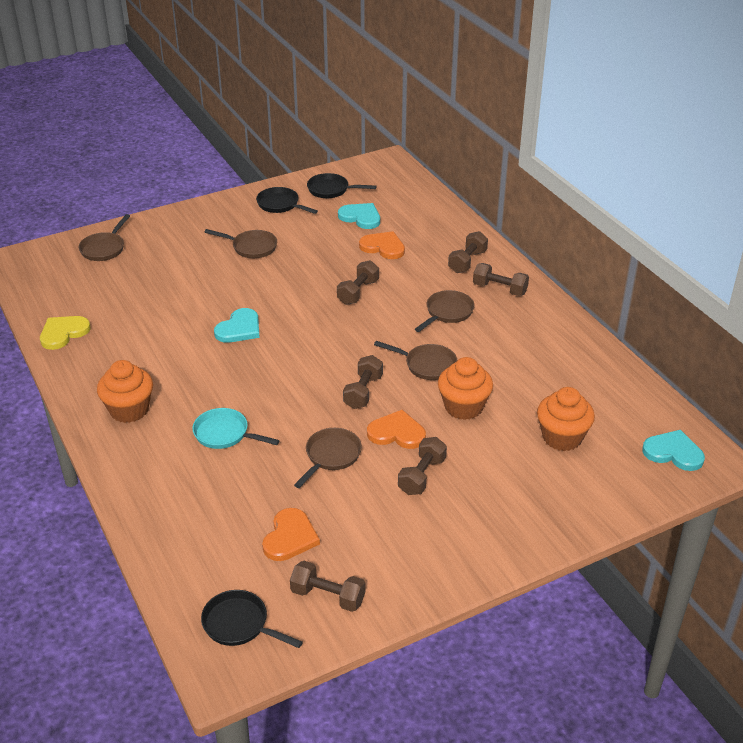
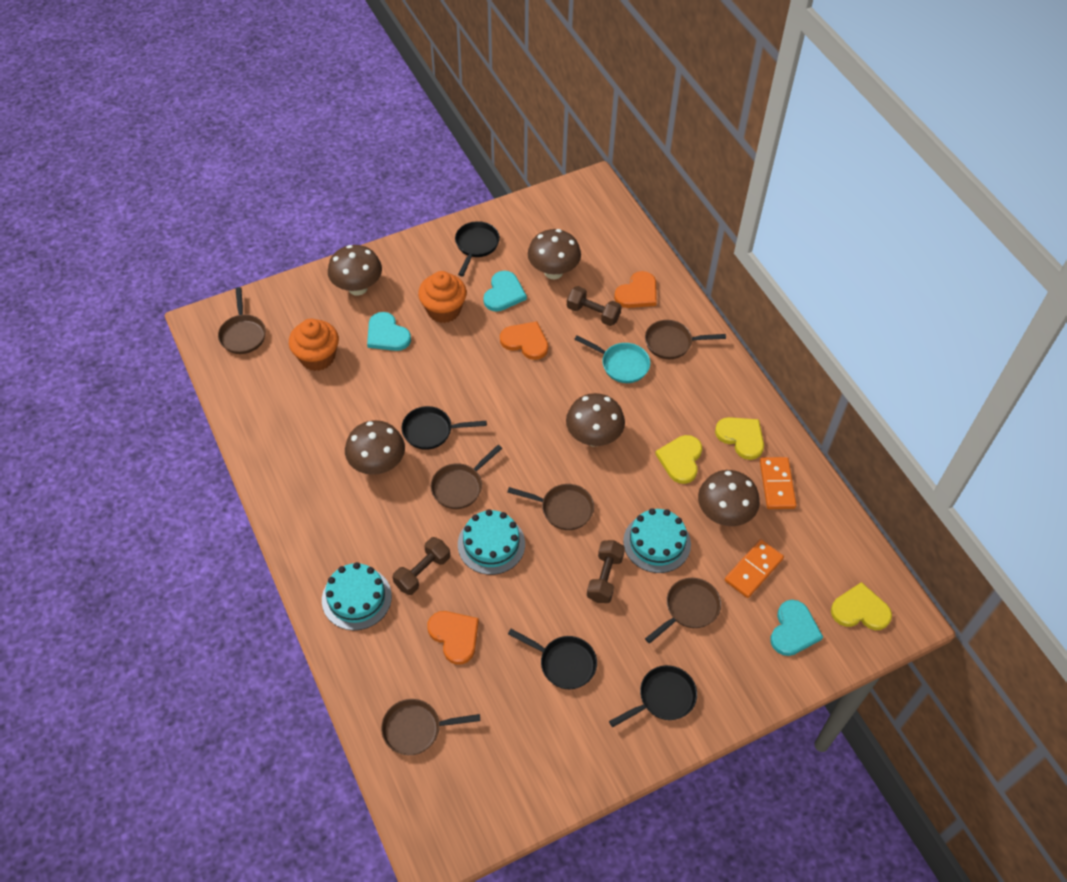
black pan: [201,590,303,648] [256,187,318,214] [307,173,377,198] = 3 -> [401,406,487,450] [455,221,500,276] [508,629,597,689] [609,665,697,727] = 4
brown dumbbell: [290,561,365,612] [337,260,379,305] [343,355,383,409] [398,437,447,495] [448,231,488,273] [473,263,529,296] = 6 -> [393,537,450,595] [567,286,622,326] [587,540,625,603] = 3
brown mushroom: none = 0 -> [328,245,382,296] [345,420,405,475] [528,229,581,279] [566,393,625,447] [698,470,760,526] = 5
brown pan: [79,214,130,261] [205,229,277,258] [294,428,362,488] [374,341,457,380] [415,290,475,332] = 5 -> [218,287,266,354] [381,699,480,755] [431,445,502,509] [507,484,594,530] [645,320,726,359] [645,578,721,643] = 6
orange cupcake: [97,360,153,423] [438,357,493,420] [537,387,595,451] = 3 -> [289,319,339,371] [418,271,467,323] = 2
orange domino: none = 0 -> [725,539,784,598] [760,457,796,509] = 2
turquoise cake: none = 0 -> [322,562,392,630] [458,509,525,575] [623,508,691,573] = 3
yellow heart: [40,316,91,350] = 1 -> [655,435,702,484] [715,417,764,460] [831,582,892,630] = 3

